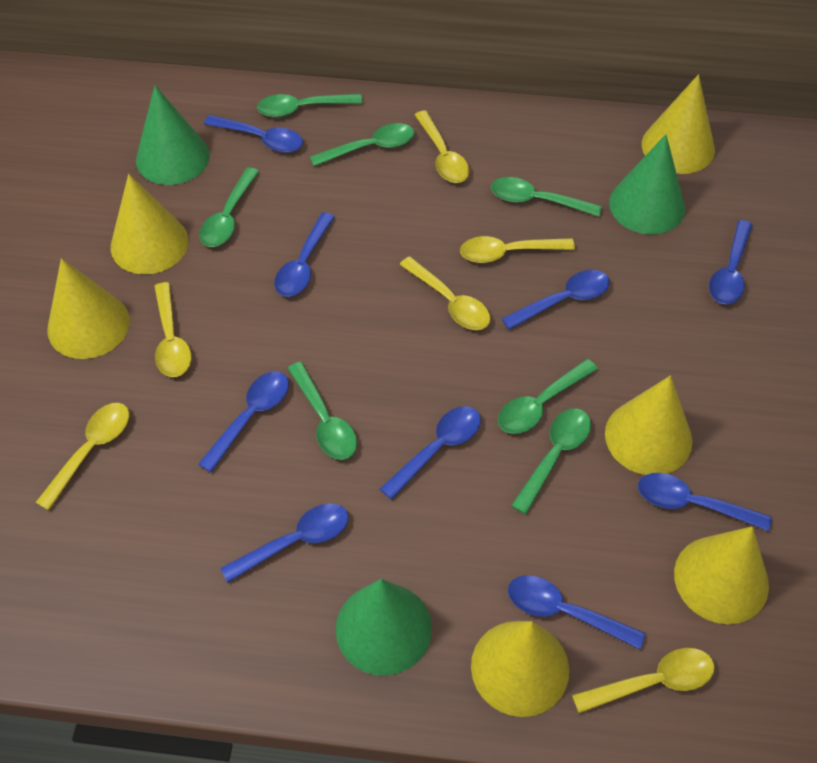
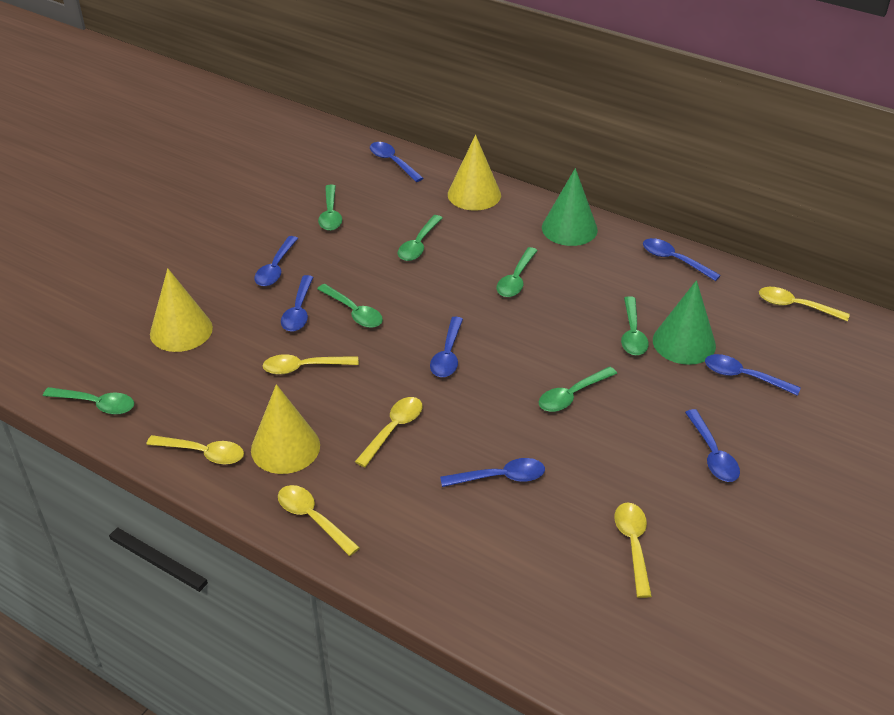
blue spoon: [198,371,289,472] [204,115,303,153] [220,503,349,583] [274,212,335,297] [380,406,481,500] [502,270,610,330] [508,575,646,649] [638,473,772,531] [709,220,753,304] = 9 -> [254,236,298,286] [281,275,313,332] [370,142,423,182] [430,317,463,377] [440,458,545,487] [643,238,721,281] [685,409,740,482] [705,354,801,396] = 8
green cone: [136,86,210,185] [336,579,432,676] [609,134,685,234] = 3 -> [542,168,598,246] [653,280,716,365] = 2
yellow cone: [47,258,130,359] [111,174,188,274] [471,621,569,717] [605,375,692,475] [642,74,715,174] [674,526,769,624] = 6 -> [150,268,213,352] [251,384,320,474] [448,135,501,210] = 3

